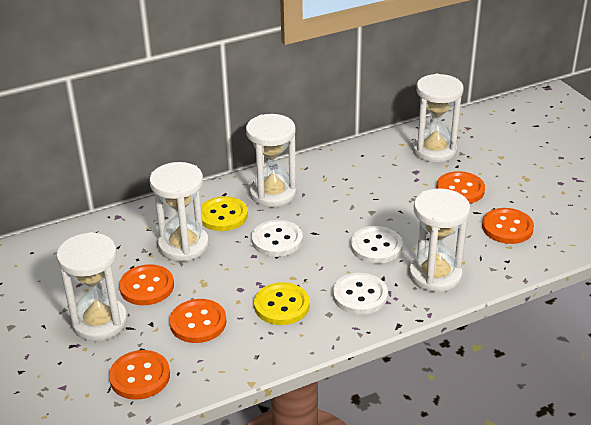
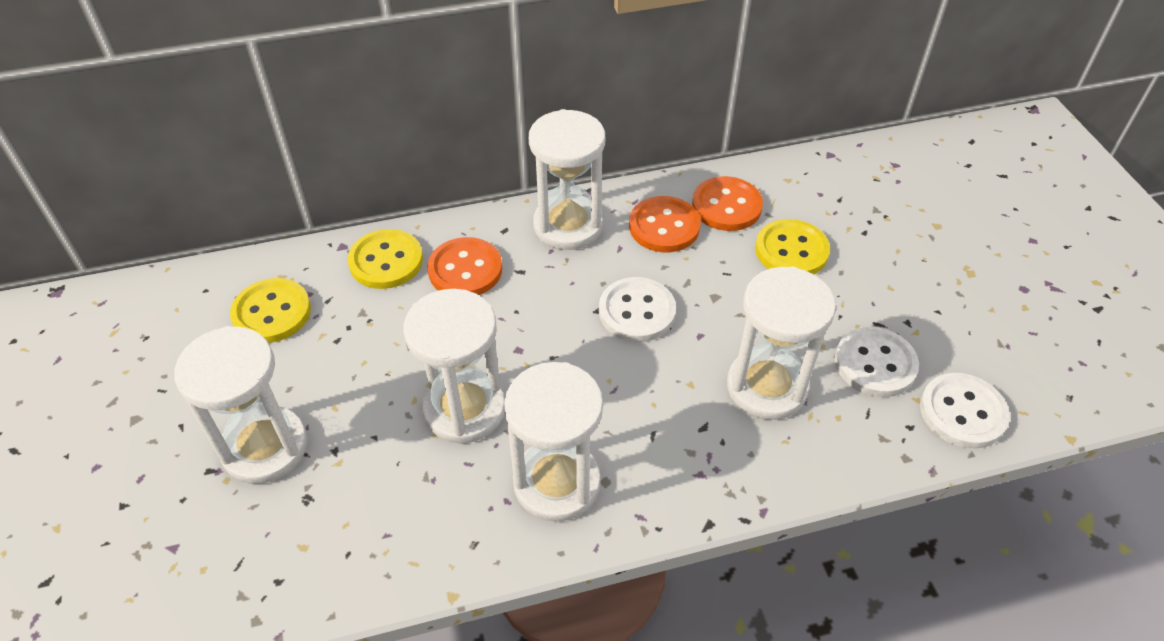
orange button: [109,350,170,400] [119,264,174,305] [169,299,227,343] [436,171,485,204] [482,208,534,244] = 5 -> [427,237,502,295] [629,196,701,252] [692,176,763,231] = 3
yellow button: [201,196,248,231] [254,282,310,325] = 2 -> [230,278,311,343] [348,229,423,289] [755,219,830,274] = 3

